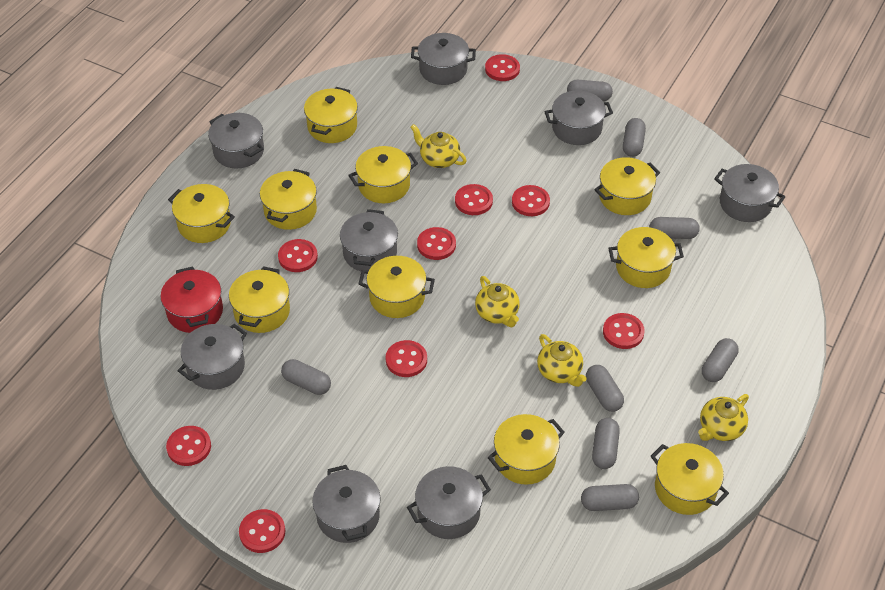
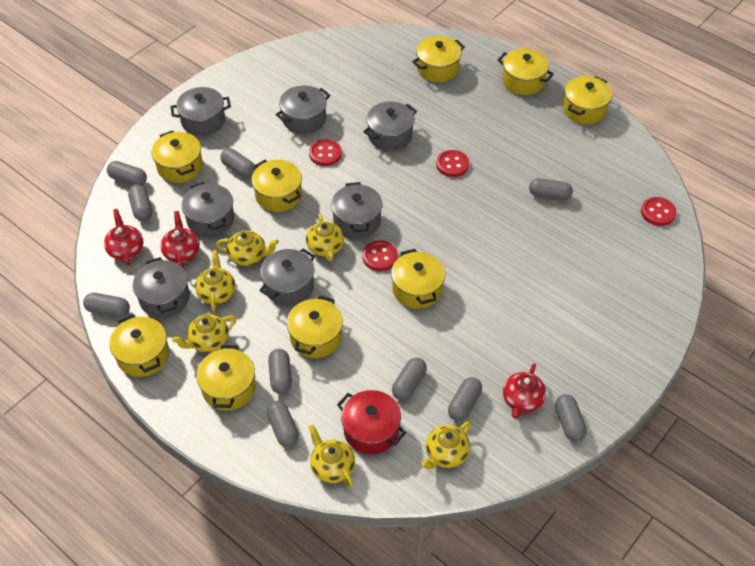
grey capsule: [281,359,331,395] [567,80,613,101] [581,484,639,511] [586,365,624,412] [592,418,620,469] [623,118,646,157] [649,217,700,239] [702,338,738,382] = 8 -> [83,293,130,318] [107,161,147,185] [128,184,152,221] [220,148,255,178] [267,401,299,447] [268,349,292,394] [392,358,427,401] [448,377,482,421] [529,178,573,200] [555,394,587,442] = 10
grey pot: [178,324,247,390] [208,113,264,168] [312,465,381,543] [340,209,398,271] [407,466,491,539] [411,33,476,85] [544,90,613,145] [714,164,785,222] = 8 -> [133,257,190,318] [170,87,231,136] [182,181,234,237] [259,248,315,306] [276,85,330,134] [331,182,383,238] [363,101,417,151] = 7
red button: [166,426,211,466] [239,509,286,553] [278,239,318,272] [386,340,427,377] [417,227,456,260] [455,184,493,215] [485,54,520,81] [512,185,550,216] [603,313,645,349] = 9 -> [309,139,342,166] [362,240,398,271] [436,150,469,177] [641,197,677,226] = 4
red teapot: none = 0 -> [104,209,143,266] [160,211,200,268] [503,363,546,419] = 3
yellow pot: [168,184,235,243] [229,266,290,333] [260,169,317,230] [304,87,358,143] [348,146,418,203] [359,256,435,318] [488,414,565,485] [594,157,660,215] [609,227,684,288] [651,443,729,515] = 10 -> [109,314,169,377] [152,130,203,183] [196,345,256,411] [251,160,302,212] [287,295,343,358] [391,249,445,309] [412,36,465,82] [498,48,554,95] [563,76,612,124] = 9
yellow teapot: [411,124,467,168] [475,276,520,327] [537,334,587,387] [698,394,749,441] = 4 -> [172,314,237,353] [195,250,235,312] [216,230,279,266] [306,213,344,261] [309,424,355,488] [421,421,471,469] = 6

